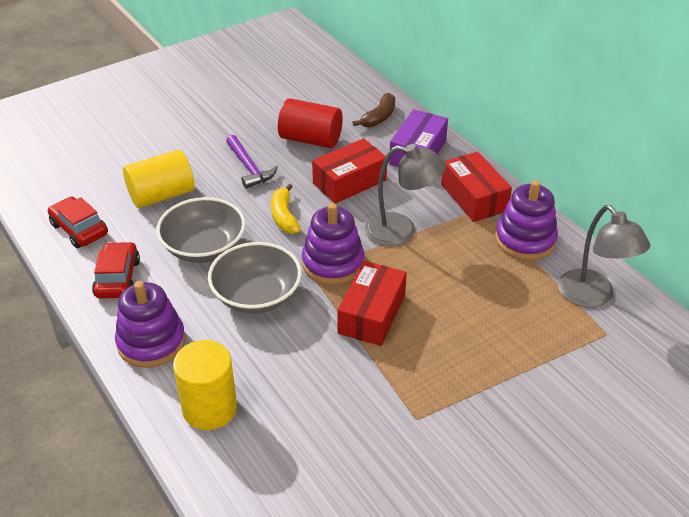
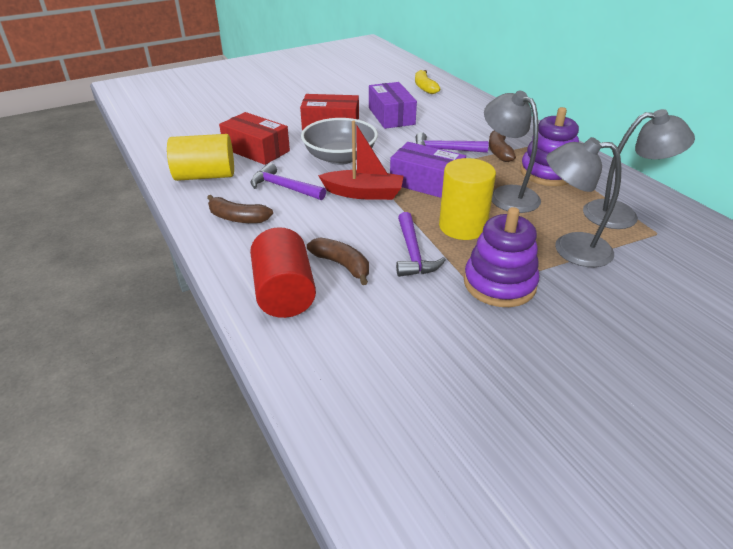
brown banana: [352,93,395,127] = 1 -> [207,195,273,223] [307,237,369,285] [489,131,516,162] = 3
grey bowl: [156,197,246,263] [208,242,302,314] = 2 -> [301,118,378,165] = 1
grey lamp: [365,144,446,246] [558,205,650,308] = 2 -> [484,90,541,213] [546,137,621,267] [583,109,695,229] = 3
purple box: [389,109,448,167] = 1 -> [369,82,417,129] [390,142,466,198] = 2
purple hammer: [226,135,278,189] = 1 -> [251,163,326,200] [396,212,446,277] [416,132,489,153] = 3
purple stacking toy: [115,281,185,368] [302,203,364,285] [495,180,558,260] = 3 -> [464,207,539,307] [520,107,579,186] = 2
red boat: none = 0 -> [318,121,404,200] = 1
red box: [312,138,387,204] [337,261,407,346] [441,152,512,222] = 3 -> [219,112,290,165] [300,94,359,131] = 2
red car: [48,197,108,248] [92,242,140,298] = 2 -> none = 0

